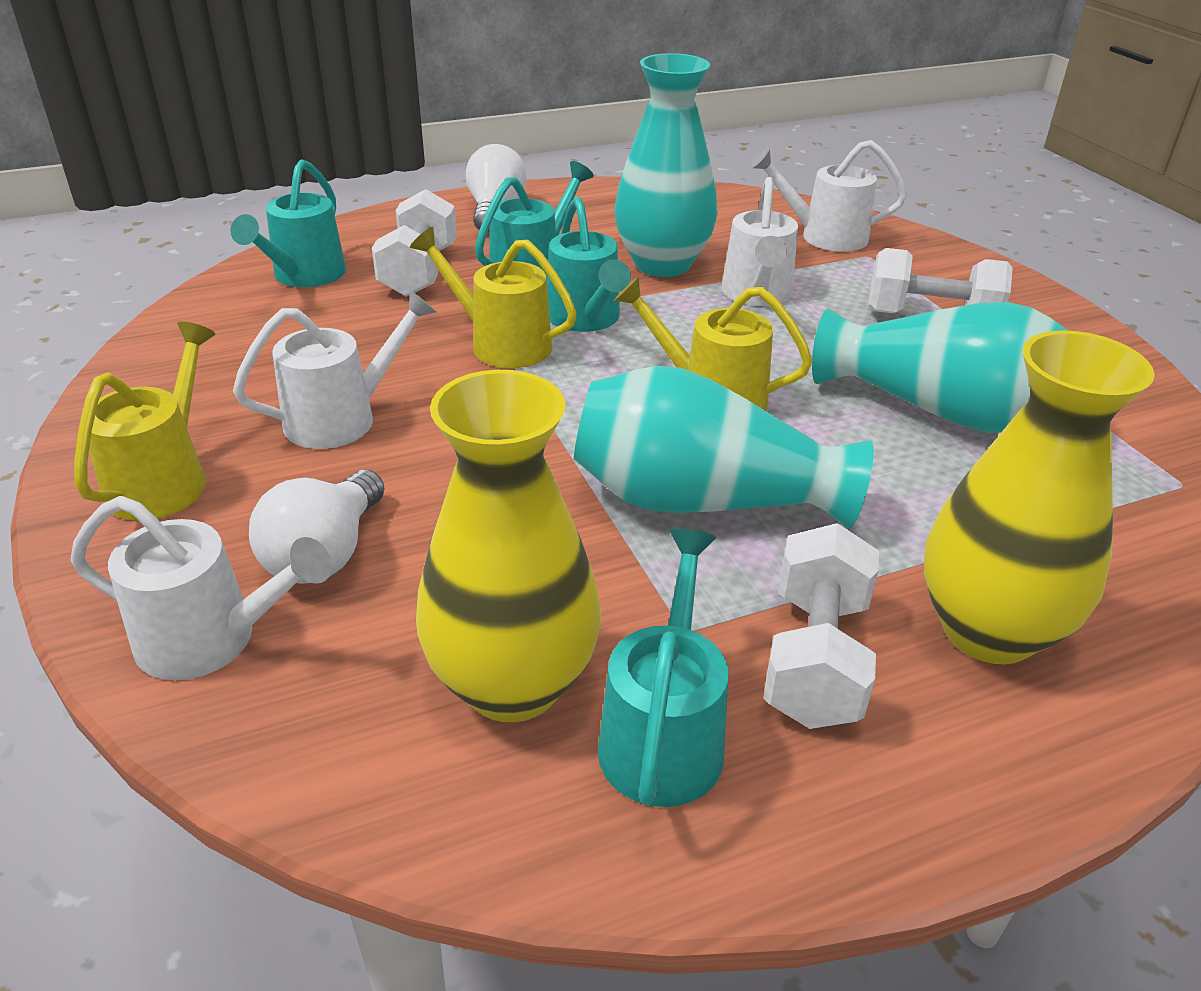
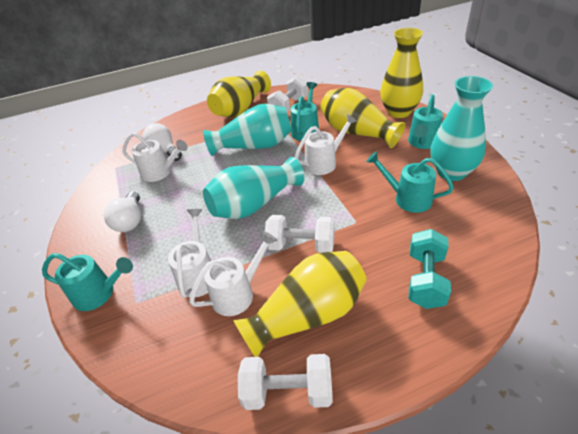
turquoise dumbbell: none = 0 -> [408,229,451,309] = 1
yellow vase: [416,370,601,722] [924,330,1155,664] = 2 -> [207,70,271,117] [233,251,366,357] [321,88,405,148] [380,28,423,118] = 4
yellow watering can: [74,321,215,521] [410,227,577,368] [614,277,813,410] = 3 -> none = 0

